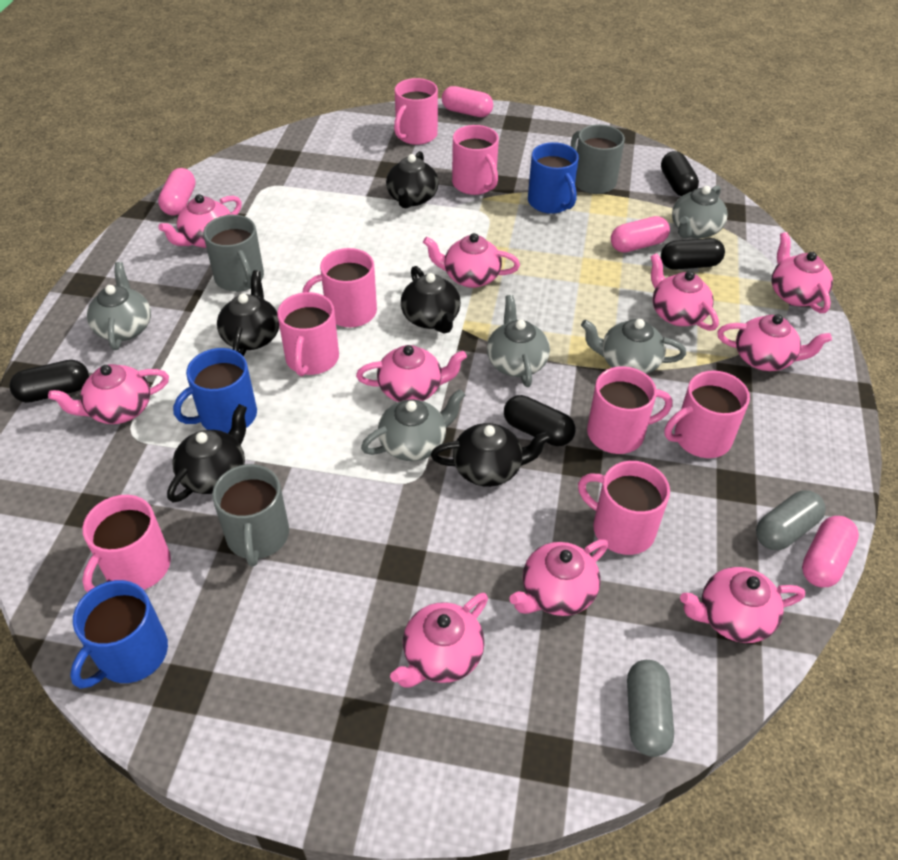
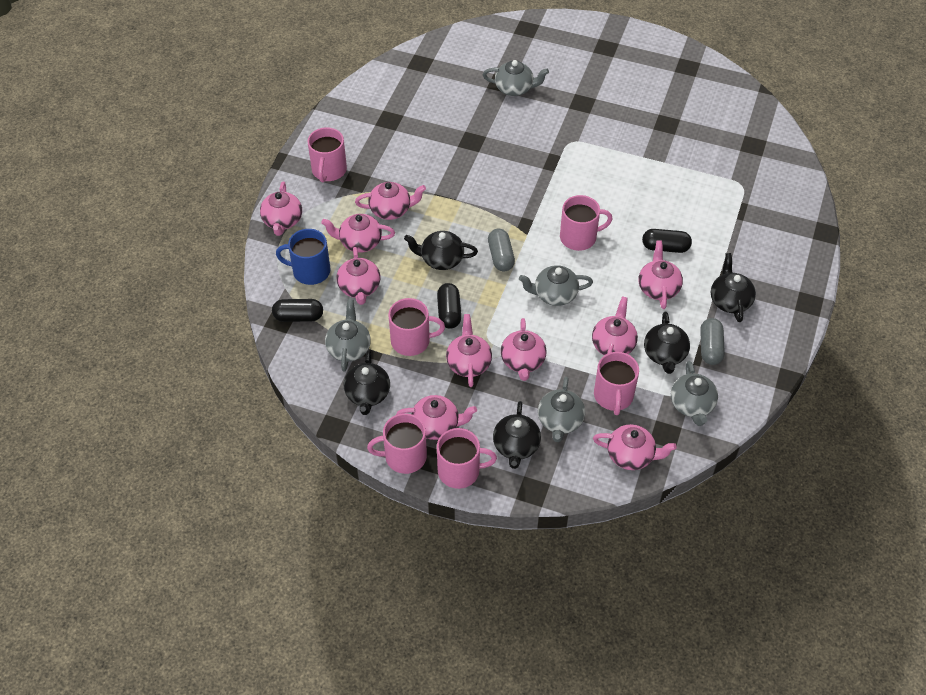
black capsule: [9,360,89,403] [504,395,575,446] [661,151,699,196] [661,238,725,270] = 4 -> [272,299,323,322] [437,283,461,329] [642,229,692,253] = 3
blue mug: [70,580,168,689] [173,348,257,433] [528,142,579,214] = 3 -> [276,229,330,285] = 1
grey mug: [203,215,264,292] [212,464,289,567] [571,124,625,194] = 3 -> none = 0
pink capsule: [158,168,195,216] [442,86,493,117] [611,216,670,253] [802,516,859,587] = 4 -> none = 0
pink mug: [82,495,171,592] [277,292,339,376] [302,248,377,327] [394,78,438,145] [452,125,499,195] [578,461,670,555] [587,366,672,454] [664,371,750,458] = 8 -> [307,127,347,182] [367,413,427,474] [388,298,445,356] [437,428,497,489] [560,195,612,251] [594,352,639,415] = 6

